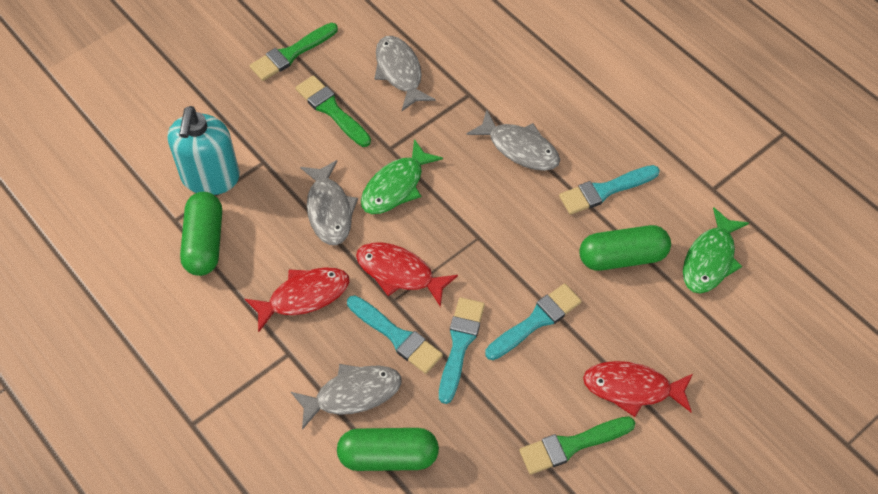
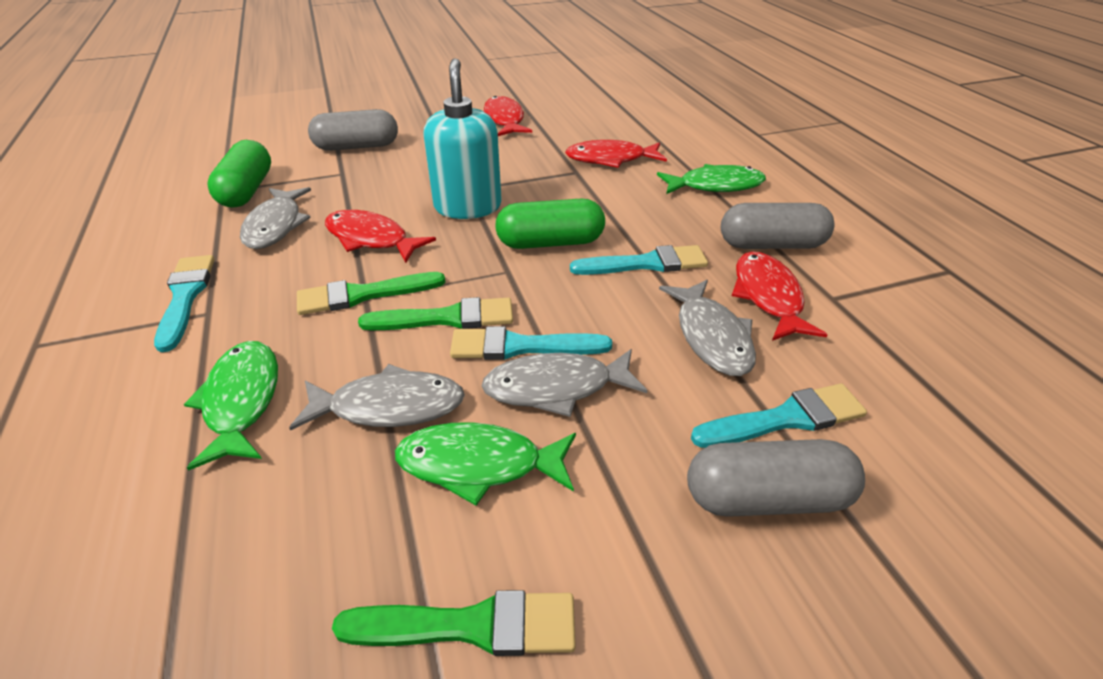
green capsule: [180,192,222,276] [337,428,439,471] [579,225,671,271] = 3 -> [207,140,271,208] [495,199,605,249] = 2
green fish: [361,139,443,214] [683,207,749,293] = 2 -> [184,341,278,471] [395,422,576,506] [657,164,766,194] = 3
grey capsule: none = 0 -> [308,109,398,151] [687,439,865,517] [721,203,835,249] = 3
red fish: [245,267,350,332] [356,242,458,307] [583,361,693,417] = 3 -> [325,210,436,263] [483,96,532,136] [565,140,667,168] [732,251,828,341] = 4

